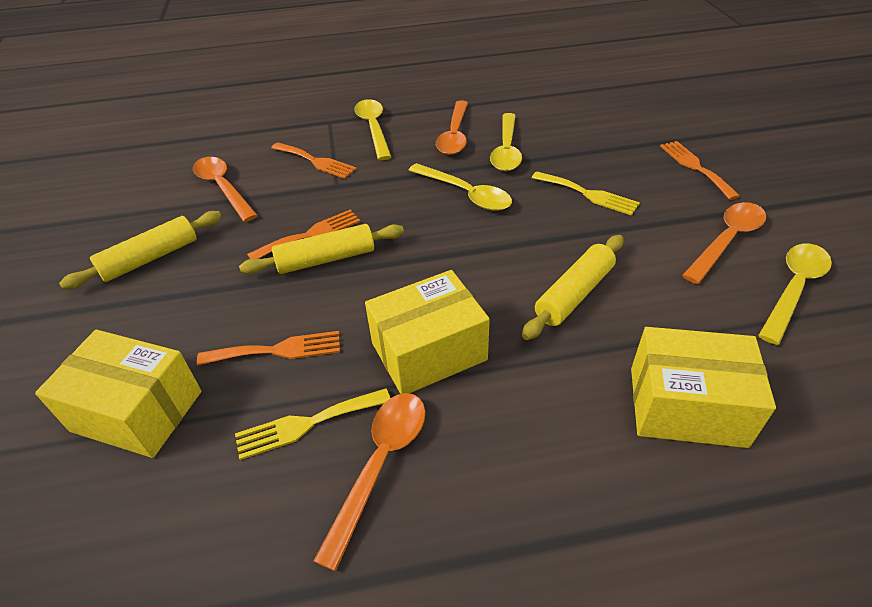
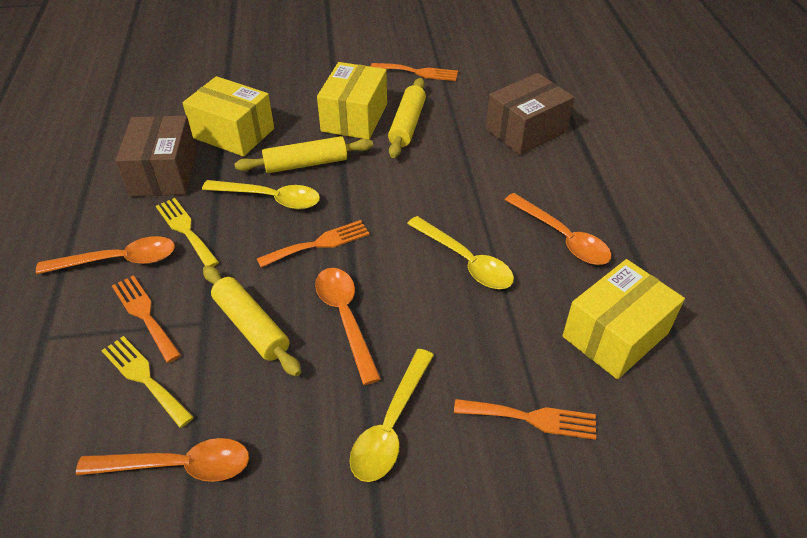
brown box: none = 0 -> [116,116,197,196] [486,73,574,155] = 2
yellow spoon: [354,99,391,160] [408,163,512,211] [490,113,522,171] [758,244,832,345] = 4 -> [202,180,320,209] [350,349,434,482] [407,216,514,289] = 3

